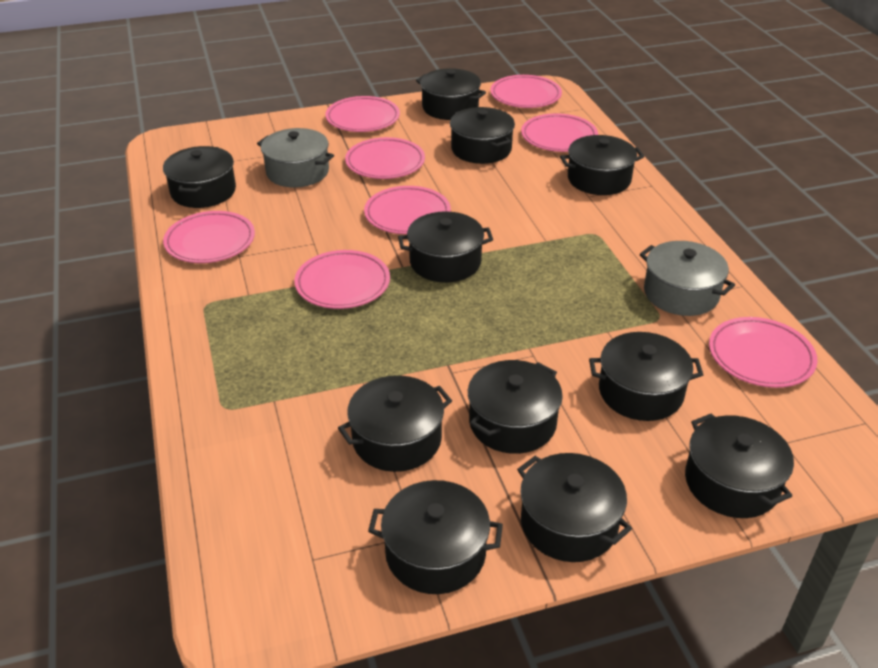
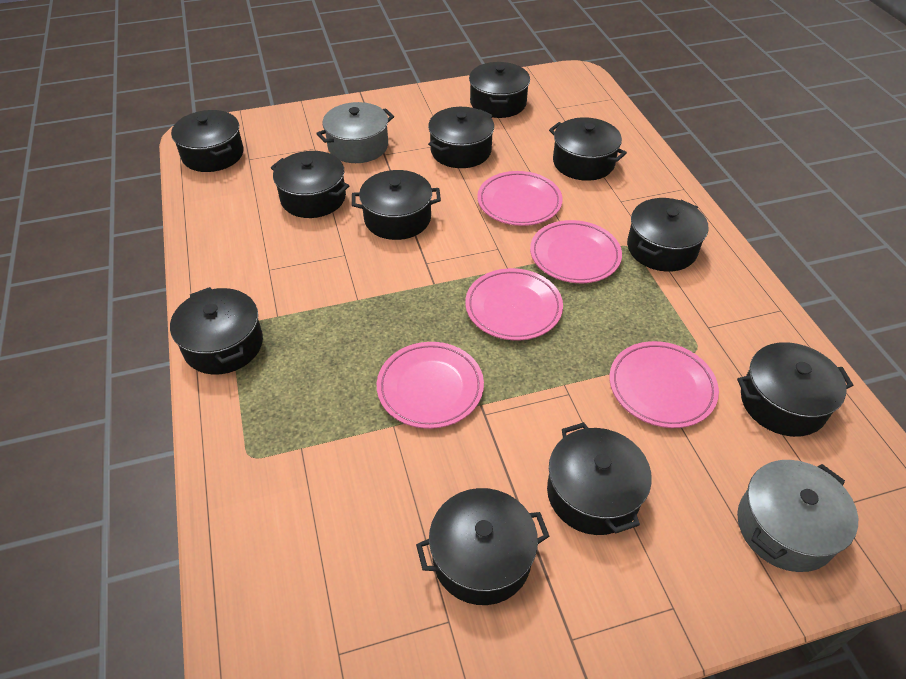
pink plate: [163,211,255,263] [295,250,390,309] [325,96,400,132] [345,137,425,179] [364,186,451,234] [490,75,562,108] [521,113,598,152] [709,317,817,388] = 8 -> [377,342,484,429] [465,268,563,340] [477,171,562,226] [530,220,622,283] [610,341,719,428] = 5

